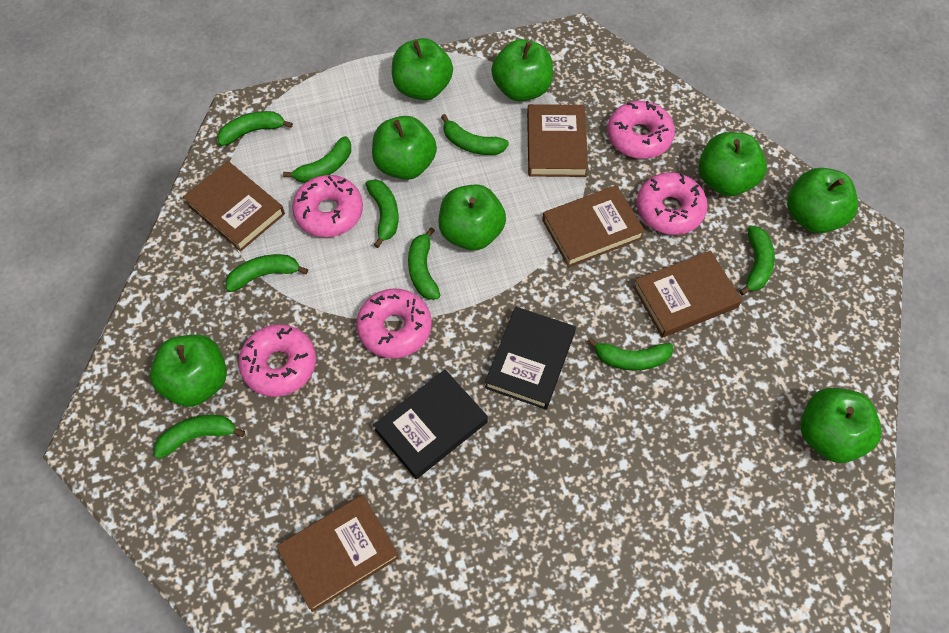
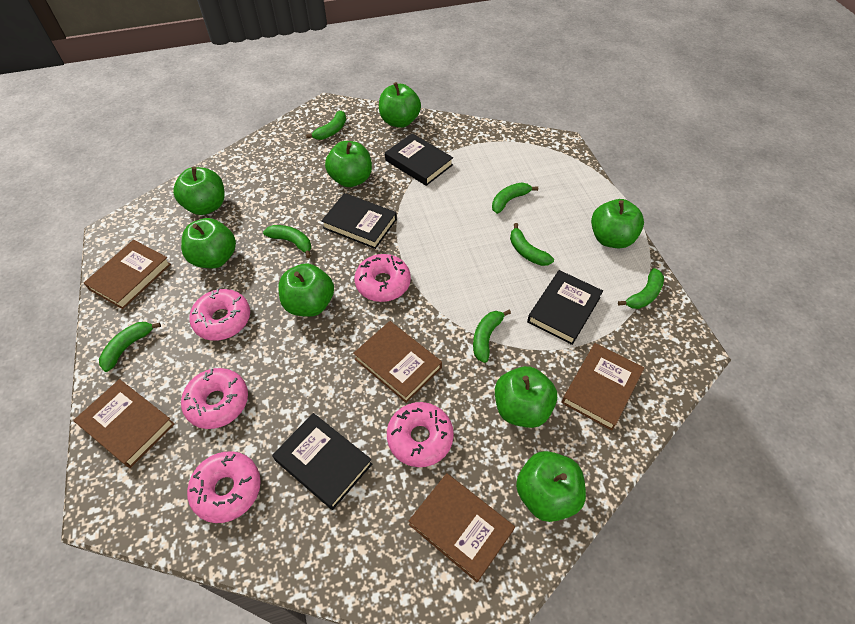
black book: [373,369,488,479] [485,306,576,410] = 2 -> [272,413,372,510] [321,193,397,249] [385,133,453,186] [527,270,603,345] = 4
green banana: [154,415,245,459] [217,111,293,146] [226,254,308,292] [283,136,351,183] [365,179,399,248] [408,227,440,300] [441,114,509,155] [587,337,673,371] [739,226,775,296] = 9 -> [99,322,161,372] [263,225,311,258] [306,111,346,140] [473,310,511,363] [492,182,538,214] [510,223,554,266] [618,268,664,309] = 7

